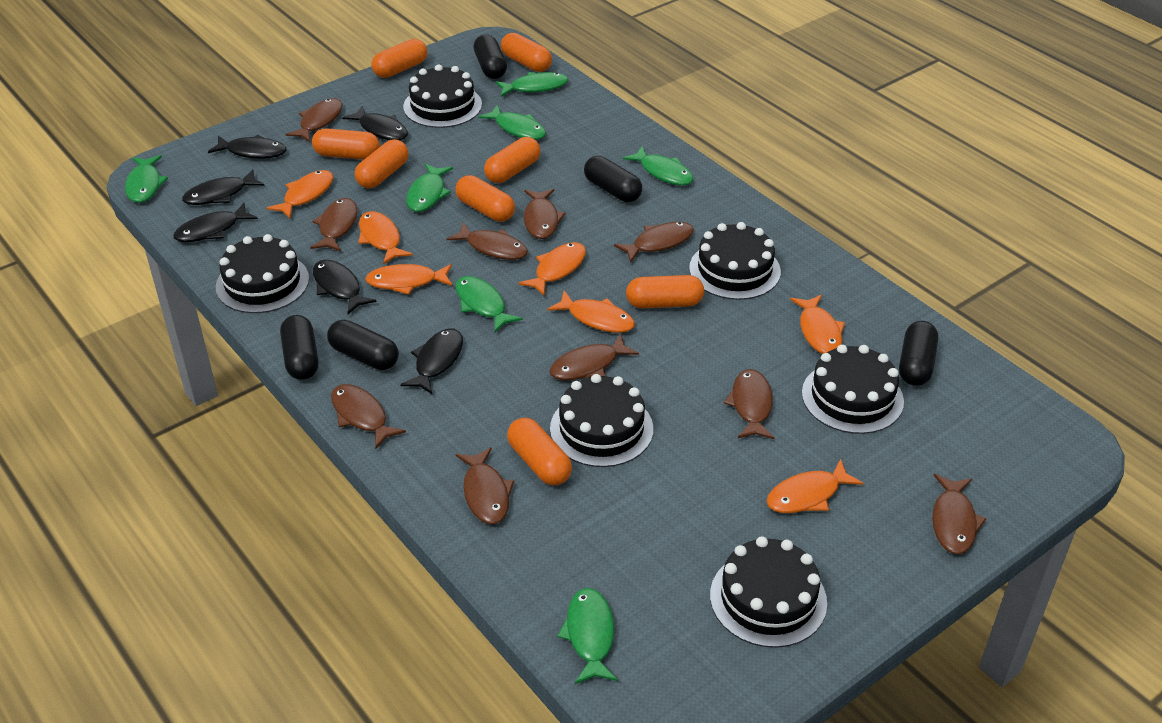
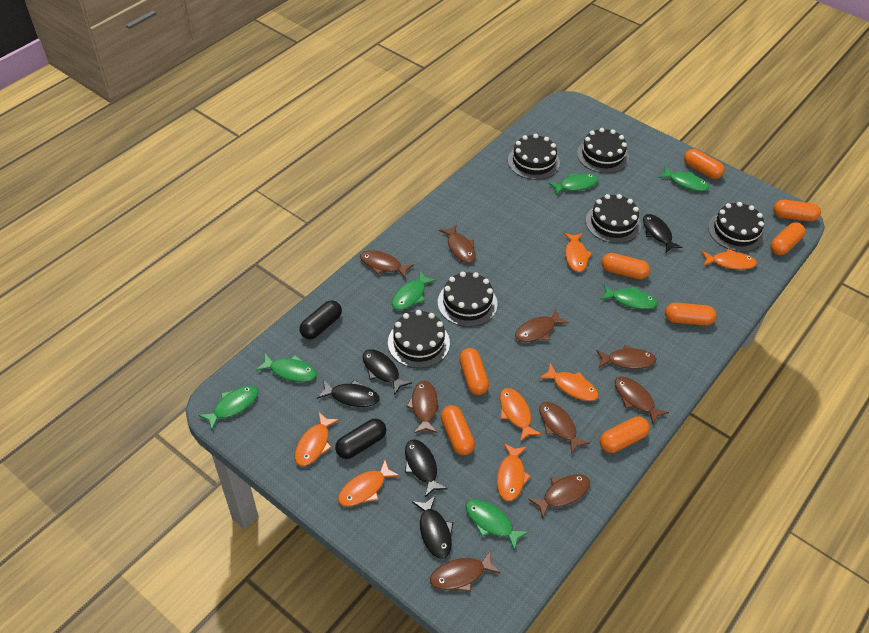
black capsule: [280,315,319,380] [327,320,399,370] [473,34,507,79] [584,156,642,202] [899,321,938,386] = 5 -> [300,300,342,339] [335,419,386,459] = 2
black fish: [173,203,258,242] [182,170,265,205] [208,134,287,159] [313,260,376,314] [342,106,408,140] [400,328,463,394] = 6 -> [317,380,380,407] [363,349,412,395] [405,439,447,497] [412,495,453,558] [643,214,683,253] = 5
brown fish: [285,98,343,142] [310,198,357,252] [331,384,406,449] [447,222,528,260] [456,447,514,524] [524,189,566,239] [549,334,639,380] [614,222,694,263] [724,369,774,439] [932,474,986,554] = 10 -> [360,250,414,279] [406,381,438,433] [430,550,500,592] [439,224,476,263] [515,309,569,342] [528,474,590,519] [539,402,590,454] [596,345,656,369] [615,377,669,424] = 9

